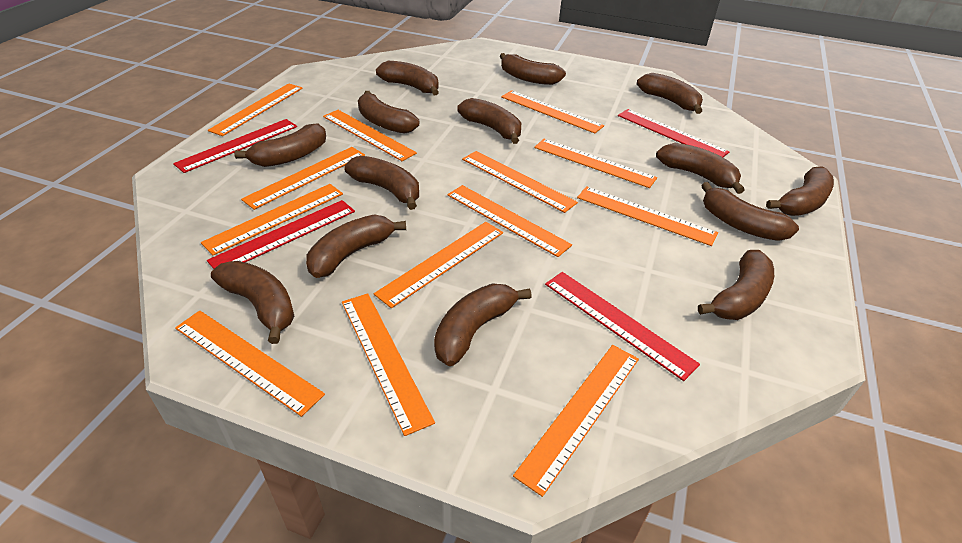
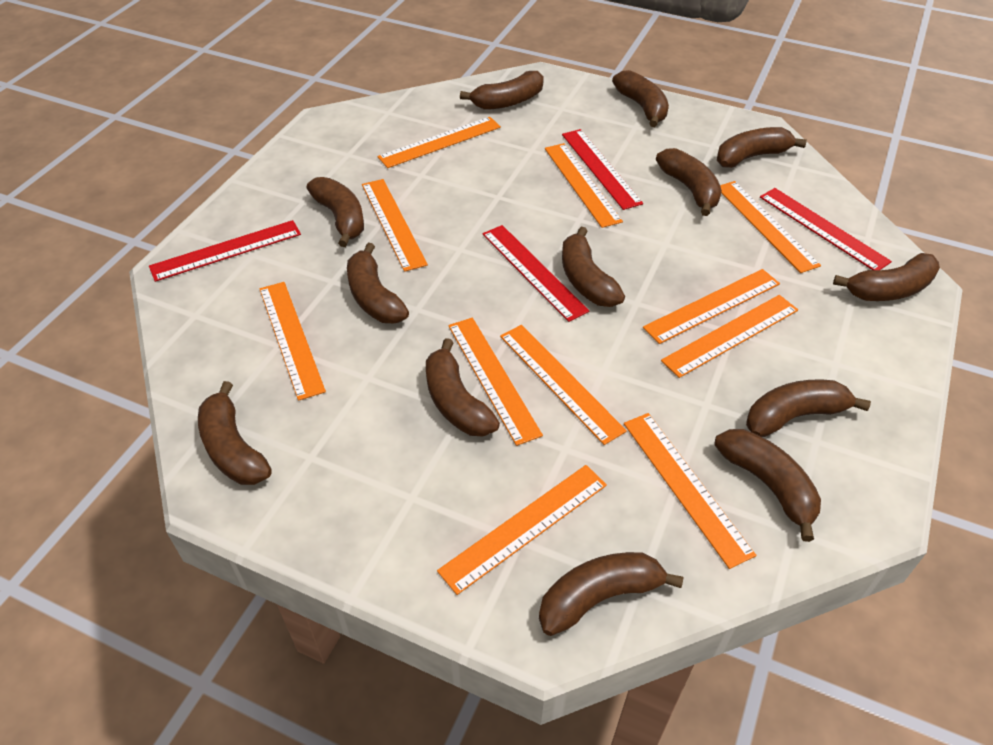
brown banana: [211,261,294,344] [234,123,326,167] [306,214,406,278] [344,156,419,210] [358,91,419,134] [376,61,439,96] [434,283,532,366] [457,98,521,144] [500,53,566,85] [637,73,703,114] [656,143,744,194] [698,250,774,320] [701,182,799,241] [766,166,834,216] = 14 -> [198,381,272,485] [307,177,364,247] [347,243,409,323] [426,338,500,436] [460,71,544,110] [539,552,684,636] [562,227,625,307] [612,70,669,127] [656,148,722,216] [714,429,821,542] [717,127,807,168] [746,379,871,437] [833,253,940,301] = 13
orange ruler: [175,311,325,417] [201,184,343,255] [208,83,303,136] [241,147,365,210] [323,110,417,161] [342,293,435,436] [374,222,503,308] [447,185,572,257] [462,151,578,213] [501,90,604,134] [513,345,639,497] [534,139,657,188] [577,186,718,246] = 13 -> [260,282,326,401] [362,179,428,272] [377,117,501,168] [437,465,607,595] [448,318,543,446] [500,325,627,445] [545,143,623,228] [624,413,756,569] [643,269,780,344] [661,295,798,378] [720,181,821,273] = 11

